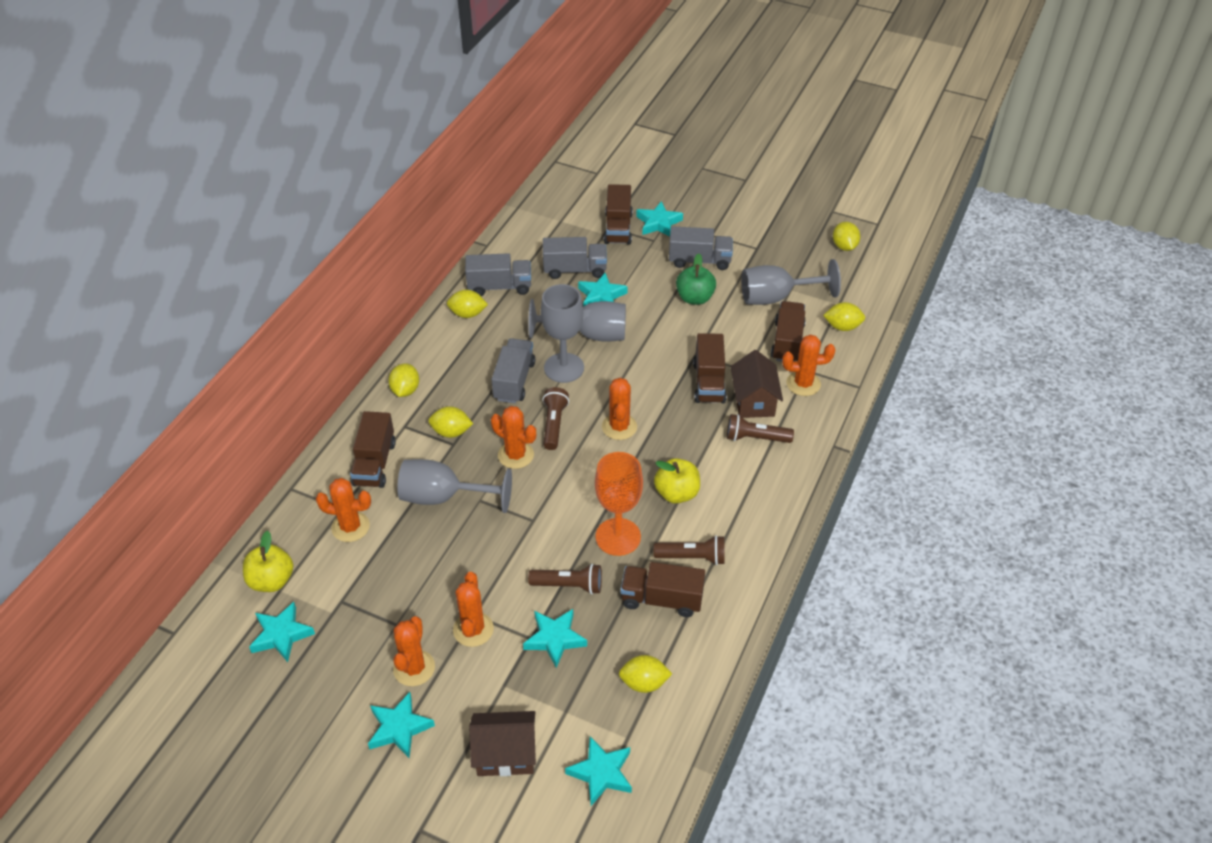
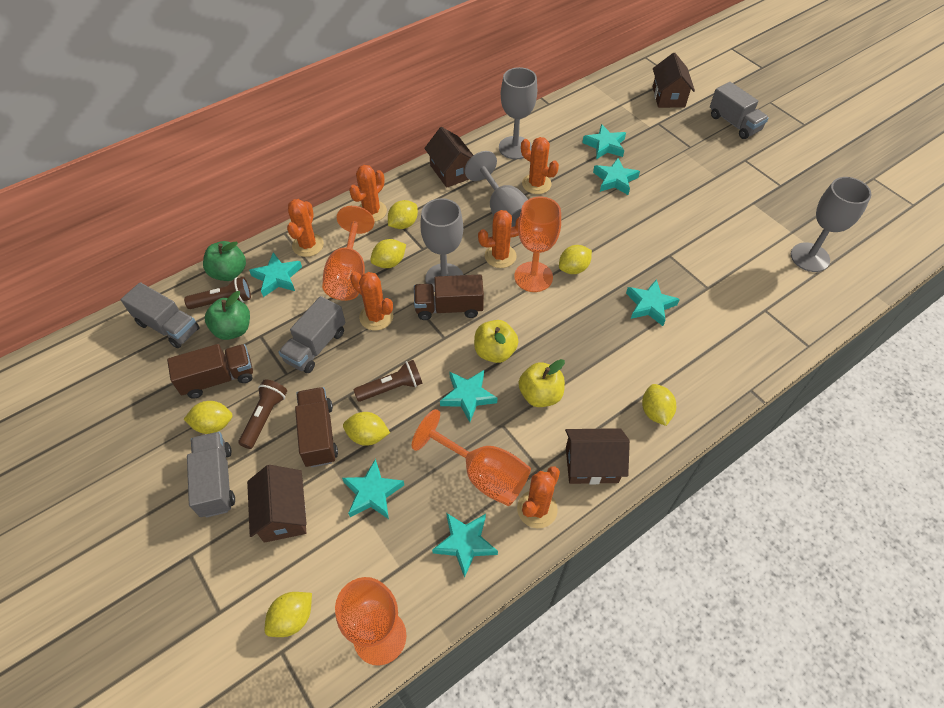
brown flashlight: [528,564,602,594] [542,387,569,450] [654,535,725,565] [727,414,794,443] = 4 -> [184,277,251,309] [238,379,287,449] [353,360,423,402] = 3
brown house: [469,711,536,776] [731,350,783,418] = 2 -> [247,465,307,543] [424,127,474,188] [565,428,630,484] [653,53,695,108] = 4
brown truck: [350,411,396,488] [604,184,633,245] [621,562,705,617] [693,333,727,403] [771,301,806,362] = 5 -> [167,344,253,398] [295,387,338,468] [414,274,484,320] = 3
green apple: [676,253,716,305] = 1 -> [203,241,246,281] [205,291,250,340] = 2
orange goblet: [595,452,643,556] = 1 -> [322,206,374,301] [335,577,406,666] [411,409,531,506] [514,197,561,292] = 4
turquoise star: [249,602,315,662] [368,692,435,758] [523,609,587,668] [565,736,632,806] [578,273,628,307] [636,201,683,236] = 6 -> [249,252,302,297] [342,459,404,519] [432,513,498,578] [440,370,498,422] [582,124,626,159] [593,158,640,195] [626,279,680,326] = 7
yellow lemon: [388,363,419,397] [428,406,473,438] [447,290,488,318] [619,655,672,693] [823,302,865,331] [833,222,860,251] = 6 -> [183,401,233,434] [265,592,312,637] [343,412,390,446] [370,239,406,268] [388,200,418,229] [559,245,592,274] [642,384,676,426] = 7

